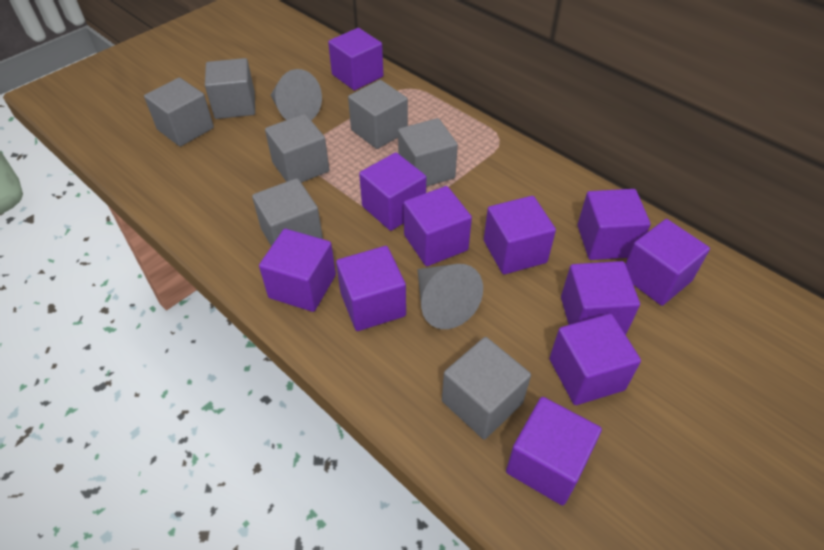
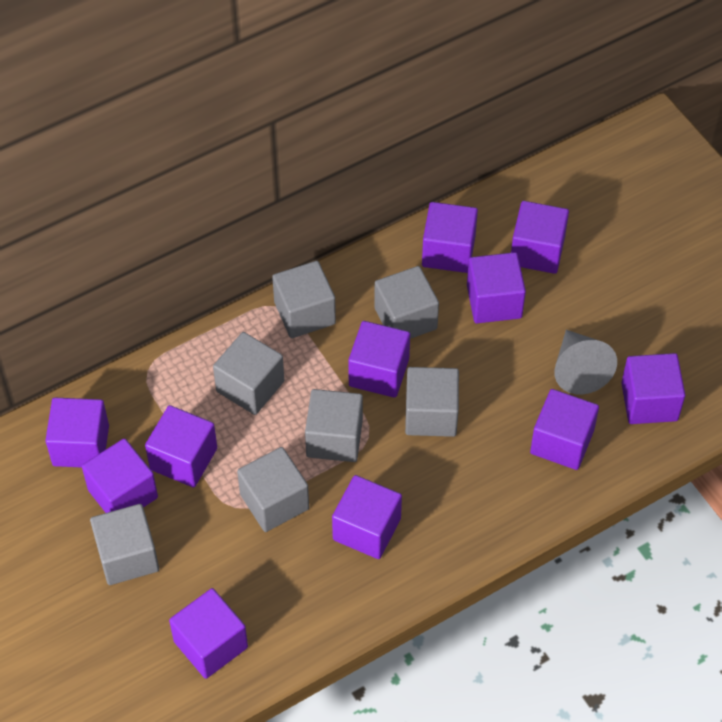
grey cone: [271,69,322,121] [417,264,483,329] = 2 -> [554,330,617,395] = 1

